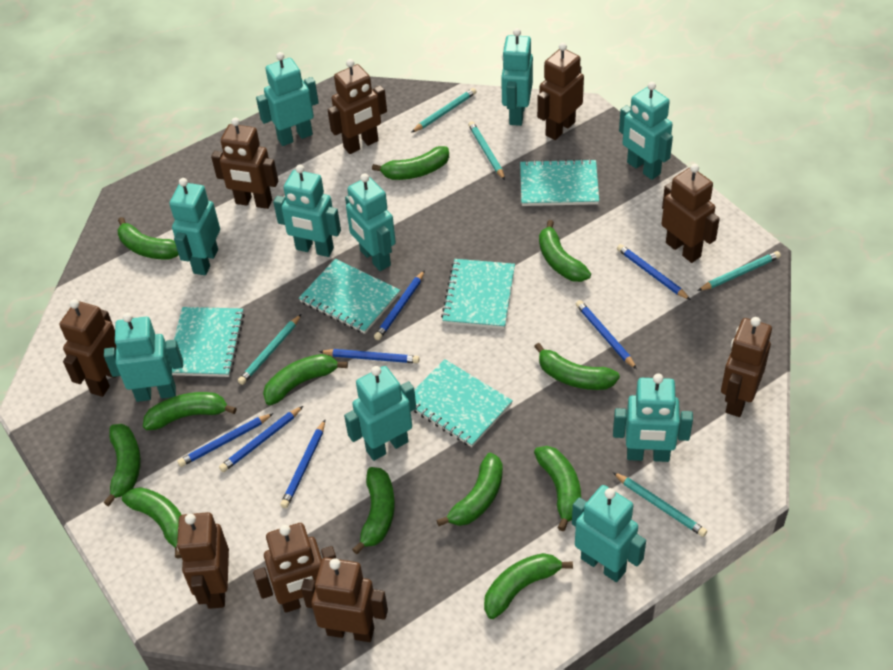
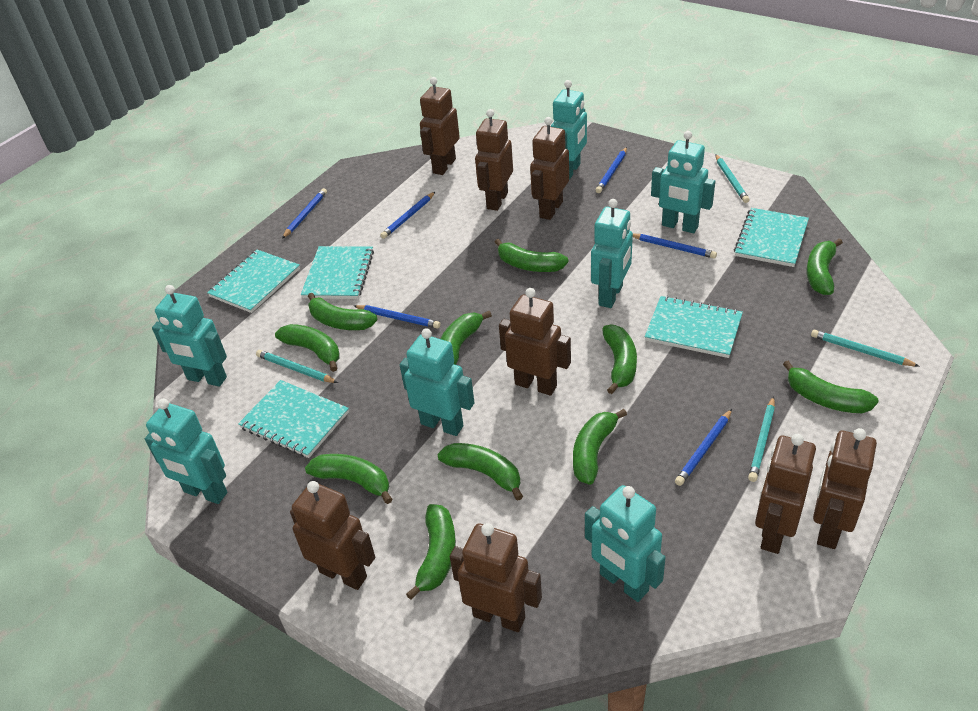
blue pencil: [177,413,274,467] [219,406,303,472] [280,420,325,508] [319,349,420,363] [374,270,425,340] [576,300,637,369] [617,244,691,300] = 7 -> [282,188,327,239] [354,305,440,329] [380,192,435,239] [596,147,627,193] [633,234,717,259] [675,409,732,486] = 6
brown robot: [59,299,116,397] [177,512,229,609] [211,117,278,209] [253,523,336,613] [301,558,388,642] [328,59,387,154] [537,43,584,140] [661,164,720,263] [721,317,772,417] = 9 -> [290,481,375,590] [420,77,460,175] [450,523,542,632] [475,109,513,211] [499,288,571,396] [530,117,569,220] [755,434,816,554] [813,428,877,549] = 8
green banana: [103,424,141,506] [117,217,179,259] [122,487,182,559] [143,392,237,430] [263,354,348,405] [352,467,395,554] [372,146,449,180] [436,453,503,526] [484,553,573,619] [534,343,620,390] [534,446,581,531] [539,220,591,282] = 12 -> [275,324,340,372] [305,454,393,504] [308,293,378,330] [406,504,456,600] [437,443,523,501] [440,311,492,365] [495,239,568,272] [573,409,627,485] [602,324,637,394] [783,361,879,413] [807,239,843,295] = 11
turquoise pencil: [238,314,301,385] [411,88,476,133] [468,121,505,180] [613,472,707,537] [697,251,781,291] = 5 -> [256,350,338,383] [715,154,750,203] [748,396,775,482] [811,330,920,367] = 4
turquoise robot: [104,313,183,402] [170,178,220,275] [256,52,319,146] [273,165,341,257] [344,366,416,461] [345,173,396,271] [501,28,533,126] [572,485,646,582] [613,373,693,462] [619,82,673,180] = 10 -> [145,398,227,504] [152,285,227,386] [400,328,475,436] [551,80,587,180] [585,485,666,602] [591,199,633,308] [651,131,715,233] = 7

